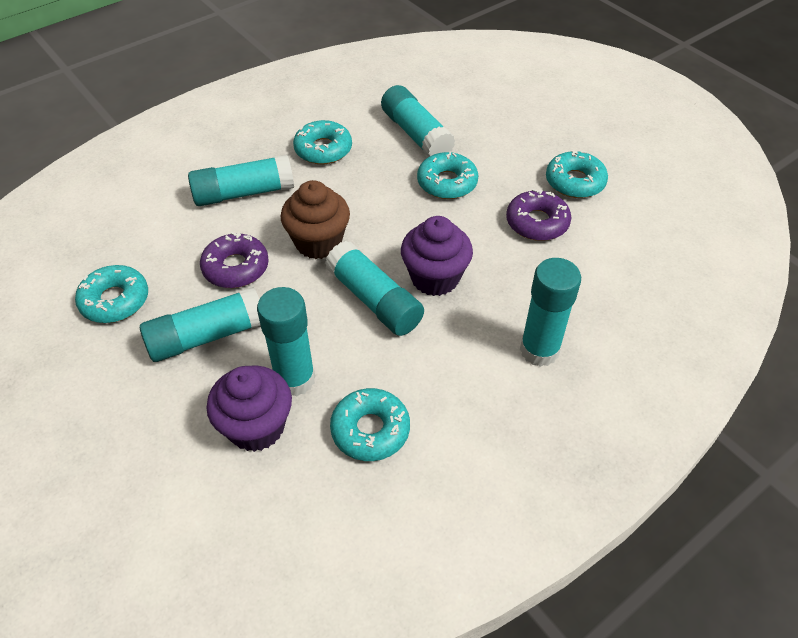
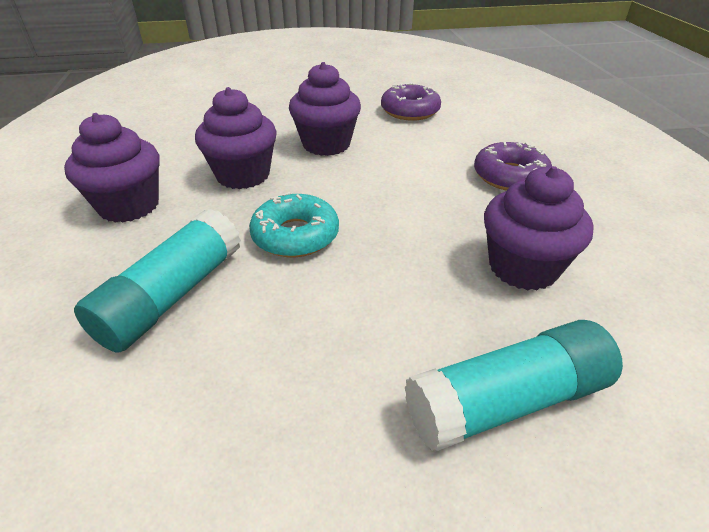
brown cupcake: [281,180,350,259] = 1 -> none = 0
purple cupcake: [206,365,292,452] [401,216,473,296] = 2 -> [64,113,160,223] [195,87,276,189] [289,62,361,156] [484,166,594,290] = 4
turquoise donut: [75,265,148,323] [293,120,352,165] [330,388,410,461] [417,152,478,199] [546,150,608,198] = 5 -> [249,192,339,257] = 1
turquoise glue stick: [140,287,260,362] [188,154,294,206] [257,287,315,396] [325,241,424,336] [381,85,455,157] [520,258,581,367] = 6 -> [74,209,241,353] [405,320,623,452] = 2

